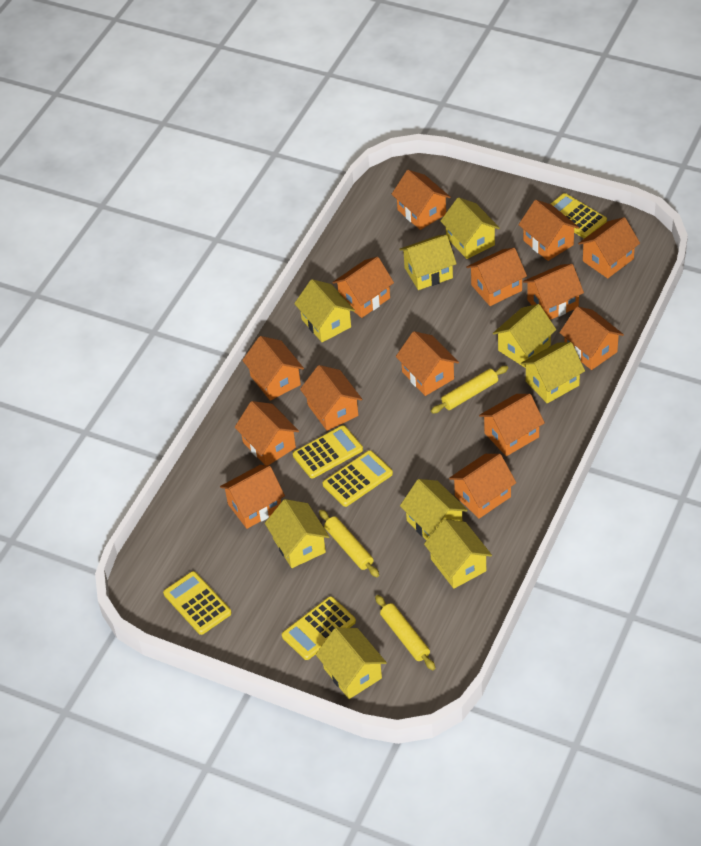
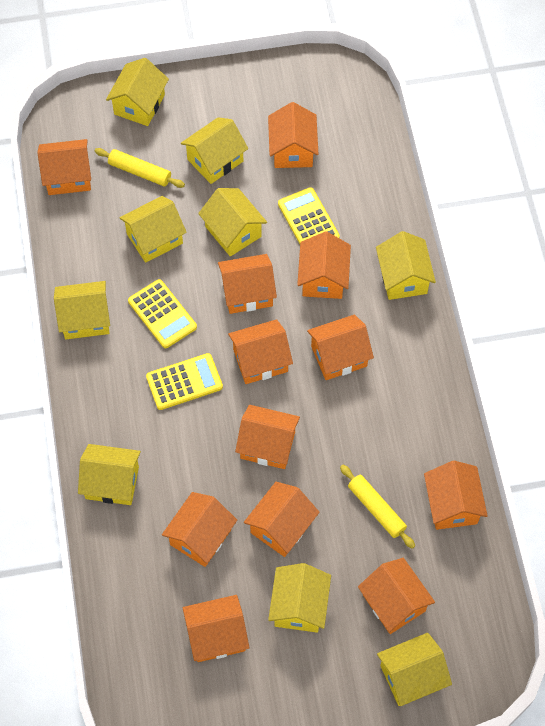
orange house: [220,465,285,529] [235,401,299,466] [242,336,304,401] [300,365,362,431] [332,257,394,318] [392,170,451,230] [396,331,459,396] [449,454,516,519] [466,248,527,306] [479,394,545,456] [518,200,579,261] [523,264,584,320] [559,306,624,370] [578,217,640,278] = 14 -> [37,139,91,195] [162,492,237,567] [183,595,250,662] [218,254,277,314] [228,319,293,384] [235,405,300,469] [244,482,320,557] [268,102,318,168] [297,232,351,299] [307,315,374,380] [358,558,435,634] [424,461,488,530] = 12
yellow calculator: [163,571,232,635] [282,596,356,660] [293,425,363,478] [322,450,393,507] [551,193,607,238] = 5 -> [128,279,197,348] [146,353,223,410] [278,187,340,244] = 3
yellow rolling pin: [319,510,379,577] [375,595,435,670] [431,366,508,414] = 3 -> [95,148,185,188] [340,465,415,549] = 2

